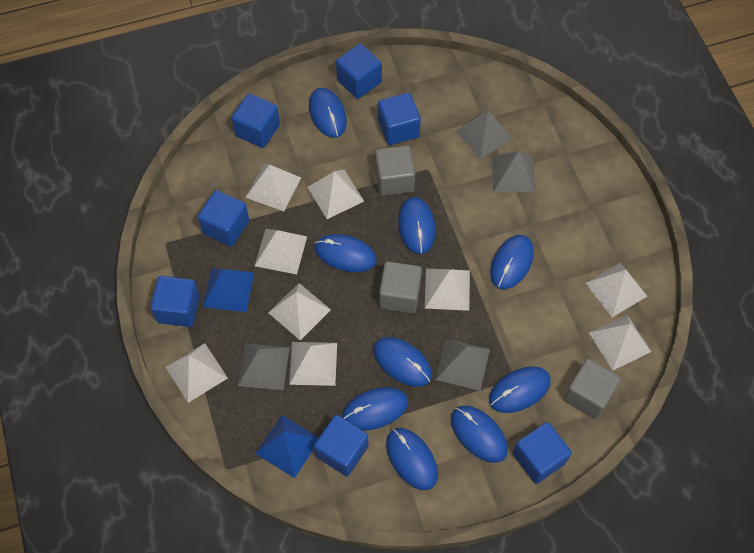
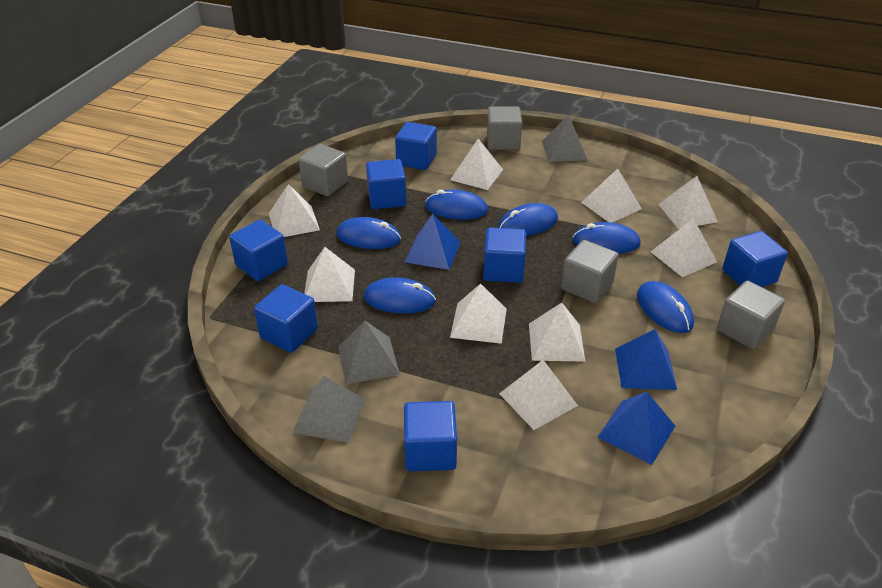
blue mouse: [309,88,347,138] [315,234,377,272] [342,387,408,431] [374,337,432,387] [386,428,438,490] [398,197,436,254] [451,405,508,463] [489,367,551,413] [490,235,534,289] = 9 -> [336,217,401,249] [364,277,436,314] [425,189,488,220] [498,203,558,236] [573,222,641,254] [637,281,694,333] = 6
blue pyramid: [203,267,254,312] [255,415,319,478] = 2 -> [405,214,461,270] [597,392,675,465] [615,329,677,390] = 3
grey cube: [375,146,415,196] [379,261,422,313] [564,359,621,419] = 3 -> [298,144,348,196] [487,107,522,150] [561,240,619,303] [717,281,785,349] = 4
grey pyramid: [238,343,290,390] [435,339,490,391] [456,111,513,159] [492,151,536,193] = 4 -> [292,376,365,443] [338,321,400,384] [542,115,587,162] = 3

